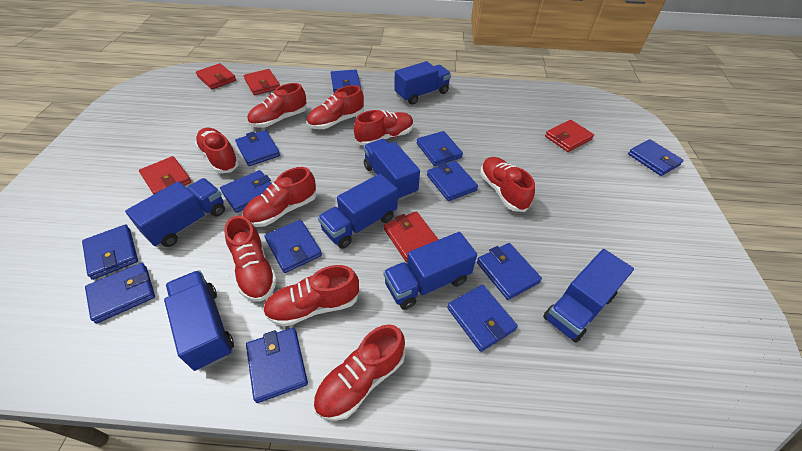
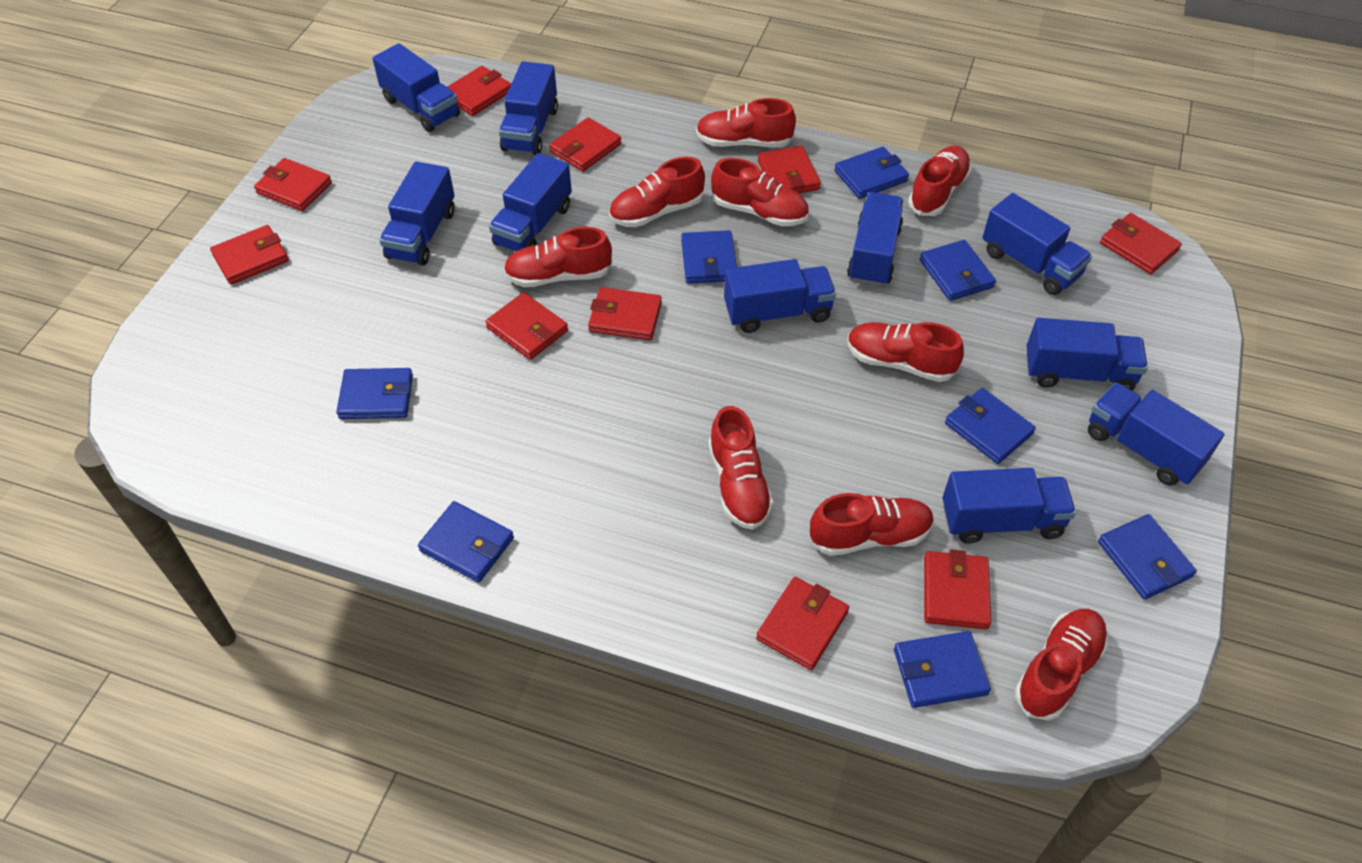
blue truck: [125,178,225,247] [164,270,234,371] [318,174,398,249] [363,139,420,201] [383,232,477,310] [394,61,451,105] [543,249,634,343] = 7 -> [372,43,460,132] [379,161,455,266] [489,153,572,251] [499,61,558,155] [724,259,836,333] [847,192,903,287] [942,468,1076,544] [982,193,1092,295] [1026,318,1148,391] [1088,383,1224,486] = 10
blue wallet: [82,224,138,280] [85,263,155,324] [220,170,271,213] [235,130,280,166] [246,328,308,403] [265,220,322,273] [331,69,361,93] [417,131,463,166] [427,161,478,201] [447,285,518,352] [477,243,542,300] [628,139,684,176] = 12 -> [336,368,413,419] [418,501,514,583] [681,230,737,284] [834,147,909,199] [894,631,991,708] [920,240,996,301] [945,388,1036,464] [1098,514,1197,600] = 8
red wallet: [139,156,191,194] [196,63,236,89] [244,69,280,95] [384,211,439,262] [545,120,594,152] = 5 -> [210,225,289,285] [254,158,332,211] [447,66,511,116] [485,292,568,360] [549,117,622,172] [588,287,662,340] [756,577,849,670] [758,146,821,194] [924,550,991,629] [1100,213,1182,274] = 10

